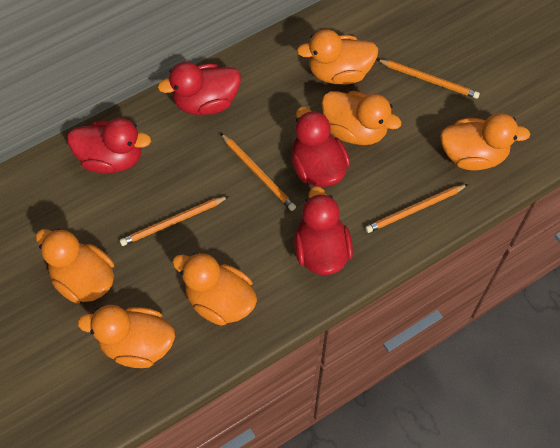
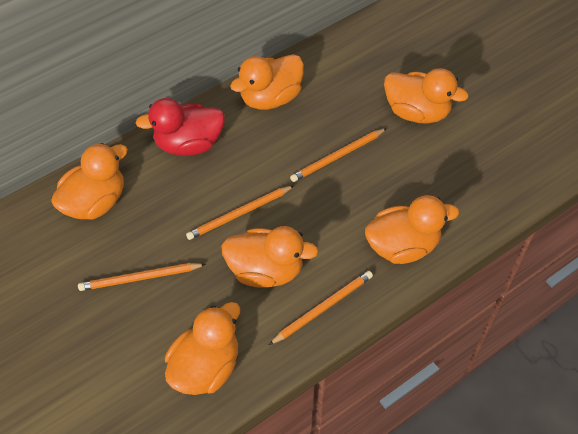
red duck: [67,118,151,173] [158,62,241,115] [291,107,350,187] [294,186,353,275] = 4 -> [135,98,225,156] = 1

